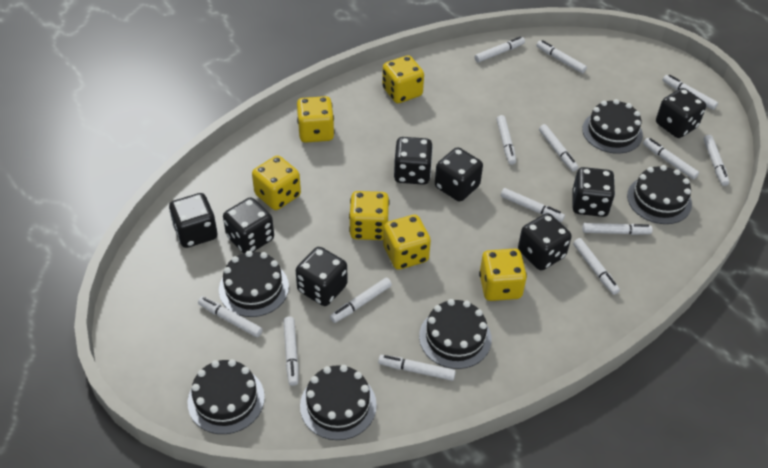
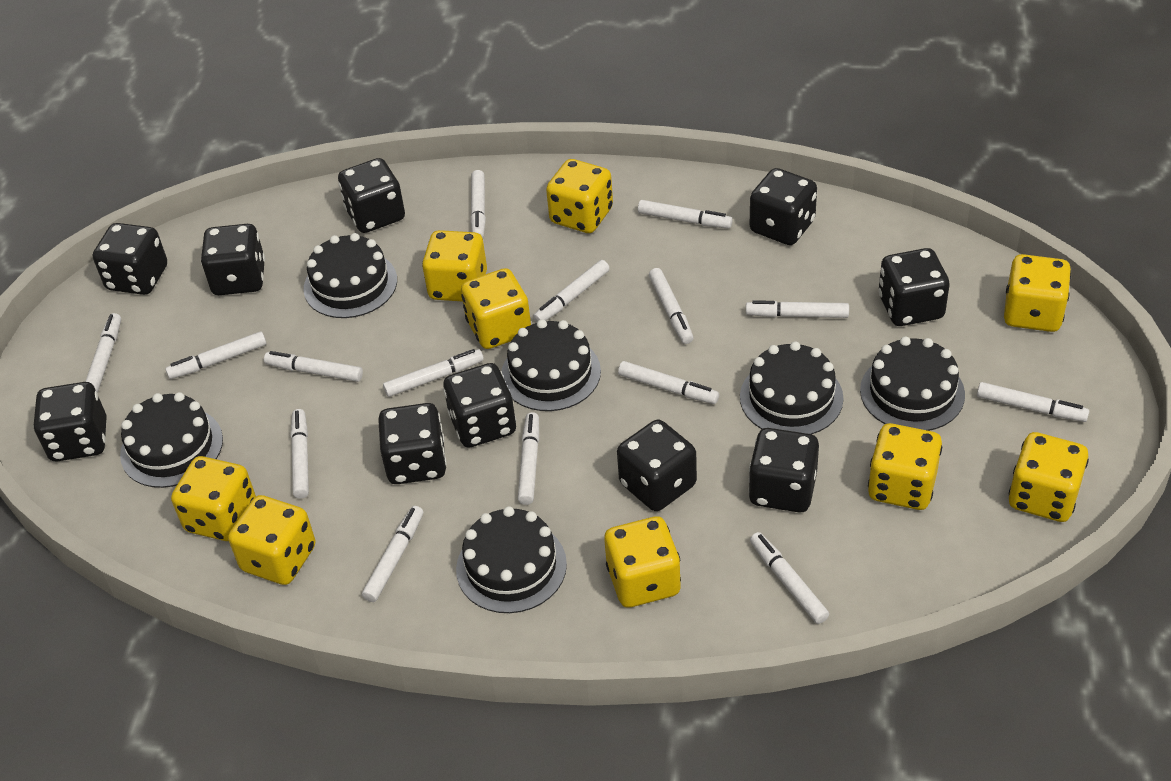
black dice: [169,193,217,248] [223,197,274,253] [296,247,348,306] [394,137,433,185] [435,147,483,201] [518,213,572,270] [572,167,615,217] [656,88,706,138] = 8 -> [33,382,106,461] [93,223,167,295] [201,224,265,295] [338,158,405,233] [378,403,447,484] [443,363,516,448] [617,420,697,511] [748,428,819,512] [750,168,817,245] [879,248,950,326] = 10
white marker: [198,296,263,337] [284,317,299,386] [330,278,392,323] [378,355,456,381] [475,36,525,62] [497,115,516,165] [501,188,565,222] [536,40,587,73] [539,124,578,172] [573,238,620,295] [582,223,653,235] [643,138,699,179] [663,75,718,110] [704,135,729,186] = 14 -> [85,313,121,393] [165,331,266,379] [264,351,363,382] [290,409,309,499] [362,506,423,602] [383,349,484,397] [470,170,486,238] [518,412,539,505] [533,260,610,323] [618,361,719,404] [638,200,733,229] [649,268,694,344] [746,300,849,318] [750,532,829,624] [977,382,1089,422] = 15
yellow dice: [252,155,301,210] [297,96,335,143] [349,191,390,240] [382,55,424,103] [383,215,431,270] [479,249,527,301] = 6 -> [171,456,256,541] [228,495,316,585] [422,230,487,301] [461,268,531,349] [546,159,613,233] [604,516,681,608] [868,423,942,510] [1004,254,1071,332] [1009,432,1089,522] = 9

